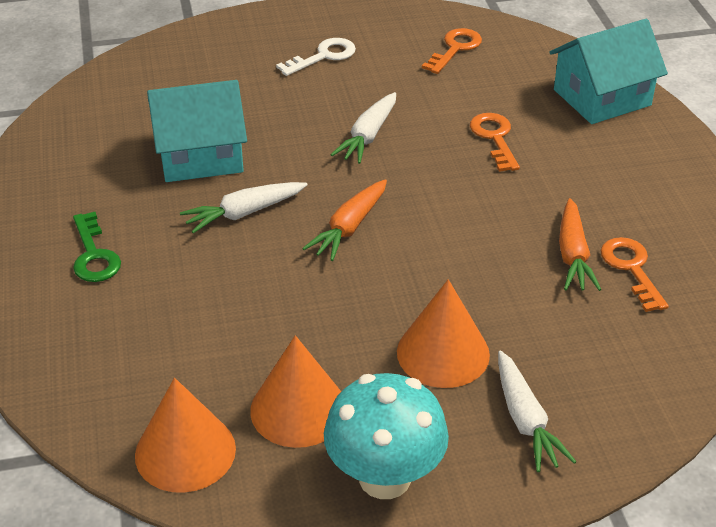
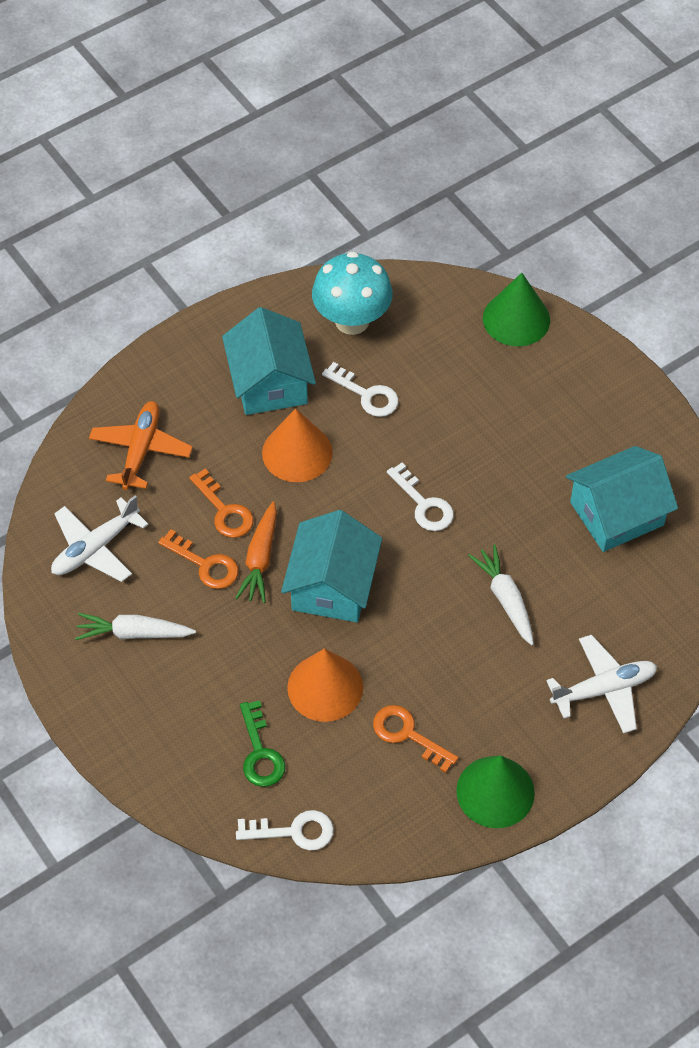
green cone: none = 0 -> [456,756,535,828] [483,273,550,346] = 2
orange carrot: [302,179,387,261] [559,198,601,291] = 2 -> [235,502,277,603] = 1
orange cone: [135,378,236,493] [250,335,341,448] [397,279,490,388] = 3 -> [262,408,333,482] [287,648,363,722] = 2
orange plane: none = 0 -> [89,401,193,490] = 1
turquoise house: [147,80,247,182] [549,19,668,124] = 2 -> [222,307,316,415] [281,510,382,622] [566,446,678,552] = 3
white carrot: [180,182,307,234] [331,92,396,164] [498,351,576,472] = 3 -> [75,613,196,640] [468,544,534,646] = 2
white key: [276,38,356,76] = 1 -> [236,810,334,850] [322,362,399,417] [387,462,454,531] = 3
white plane: none = 0 -> [51,495,148,582] [546,635,657,734] = 2

